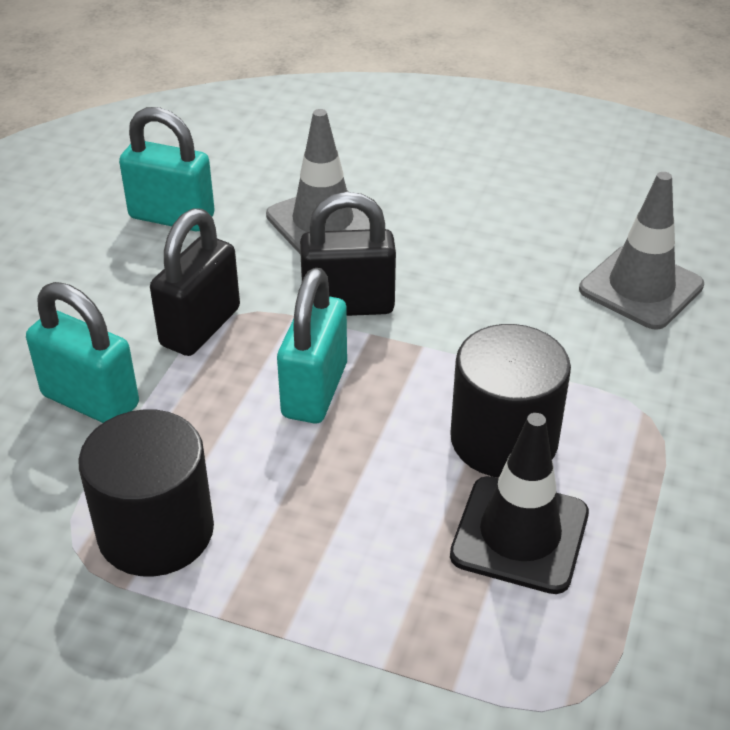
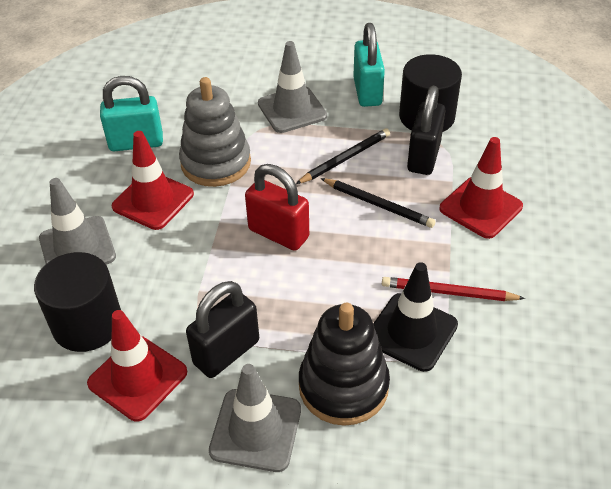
black pencil: none = 0 -> [296,128,390,184] [321,178,436,228] = 2
black stacking toy: none = 0 -> [299,303,390,426] = 1
grey stacking toy: none = 0 -> [179,77,251,187] = 1
grey traffic cone: [266,109,370,255] [579,172,704,330] = 2 -> [39,178,116,265] [209,364,301,472] [258,41,327,133] = 3
red padlock: none = 0 -> [245,164,309,251] = 1
red pencil: none = 0 -> [382,277,525,301] = 1
red traffic cone: none = 0 -> [87,310,187,422] [112,131,194,230] [439,137,523,239] = 3
turquoise padlock: [26,282,139,423] [119,107,215,231] [277,268,347,423] = 3 -> [100,76,163,151] [353,23,385,107] = 2

